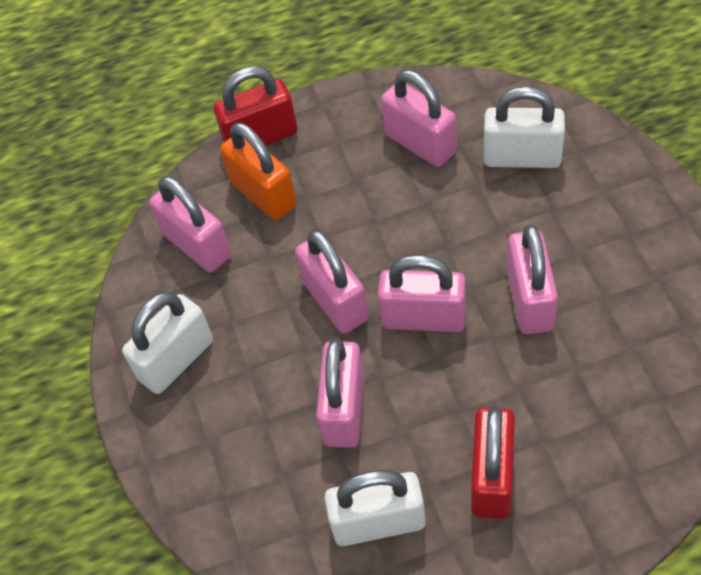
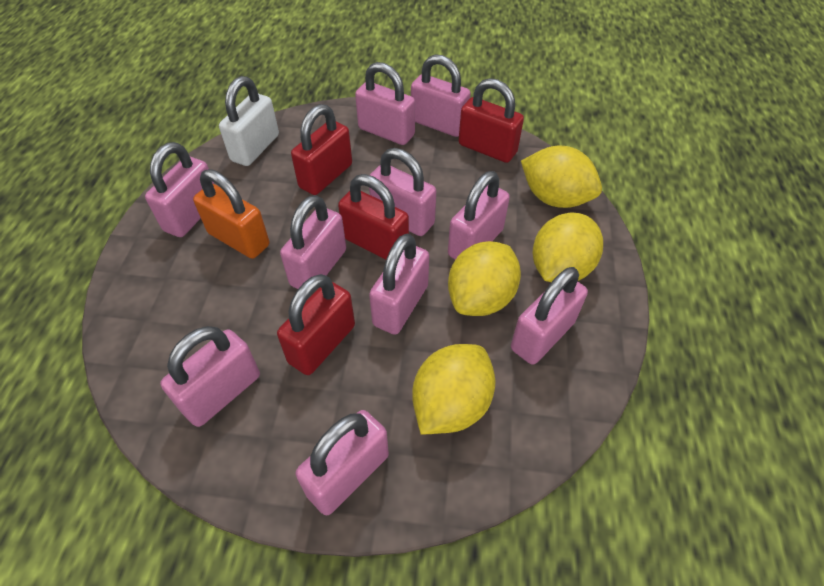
pink padlock: [150,176,231,273] [295,230,369,334] [316,338,364,448] [378,255,466,332] [381,70,457,167] [507,224,558,334] = 6 -> [145,142,214,237] [160,326,260,427] [280,195,346,289] [295,410,389,515] [355,62,415,145] [369,148,436,236] [369,234,429,335] [411,54,471,137] [448,171,510,260] [511,267,588,365] = 10
red padlock: [214,66,298,146] [471,407,515,519] = 2 -> [277,274,355,375] [291,104,352,195] [338,174,409,260] [459,78,524,163] = 4
white padlock: [122,292,213,394] [324,470,426,546] [484,86,565,168] = 3 -> [219,76,279,166] = 1
yellow lemon: none = 0 -> [412,344,495,434] [448,241,521,316] [521,146,602,208] [533,213,603,282] = 4

